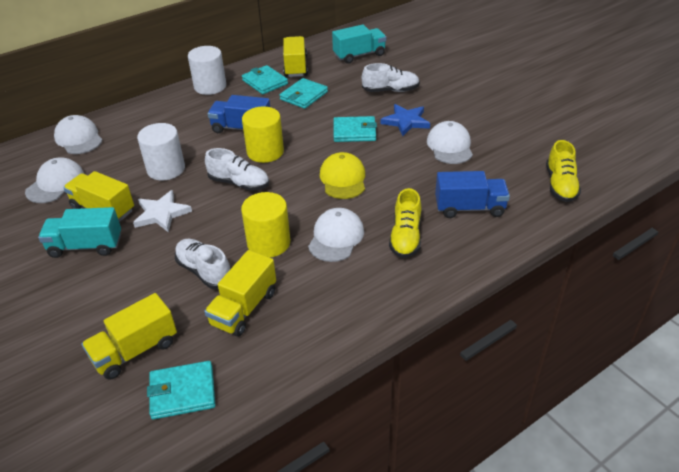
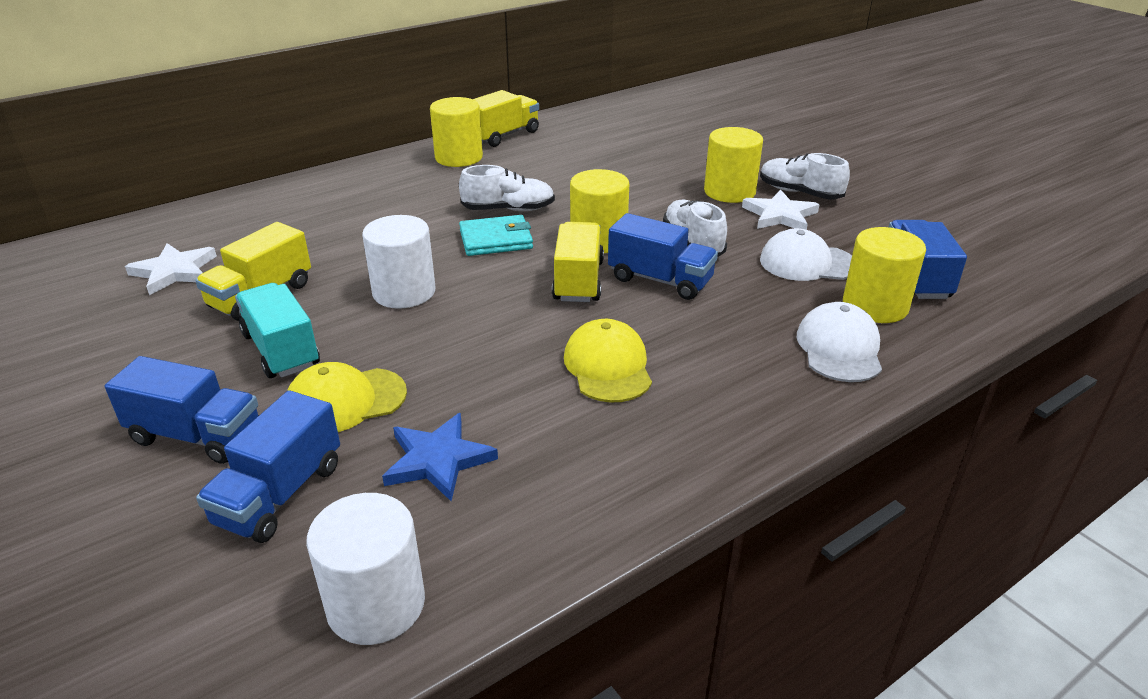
blue truck: [207,95,270,133] [435,171,510,218] = 2 -> [105,356,259,464] [196,390,340,543] [608,213,718,300] [889,220,967,299] = 4
turquoise truck: [38,207,121,258] [332,24,386,64] = 2 -> [235,283,320,378] = 1
turquoise wallet: [147,361,216,420] [242,65,288,94] [279,78,328,109] [334,116,377,142] = 4 -> [459,215,533,256] = 1
white cap: [25,158,84,203] [54,115,103,154] [308,208,364,262] [427,121,473,164] = 4 -> [760,228,852,281] [797,302,882,382] = 2
white star: [133,190,192,232] = 1 -> [125,243,217,295] [742,189,820,230] = 2
yellow cap: [320,152,365,199] = 1 -> [287,362,407,432] [564,319,652,402] = 2
yellow cylinder: [241,192,290,258] [242,107,284,163] = 2 -> [430,97,483,167] [570,169,629,253] [704,127,763,203] [843,227,926,323] = 4
yellow shoe: [389,188,421,258] [546,140,581,202] = 2 -> none = 0
yellow truck: [63,171,134,222] [82,293,177,380] [204,250,276,337] [283,36,308,77] = 4 -> [195,222,311,321] [473,90,539,147] [552,222,604,302] = 3

